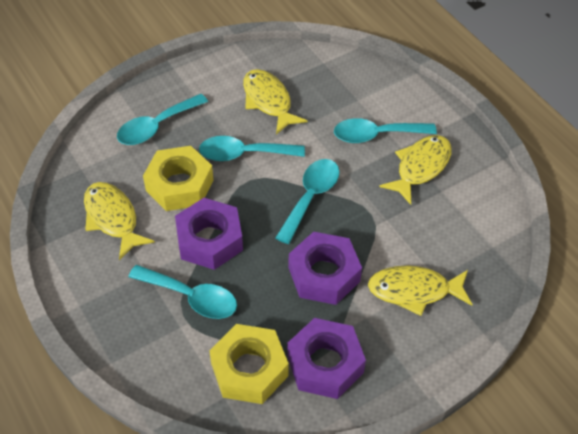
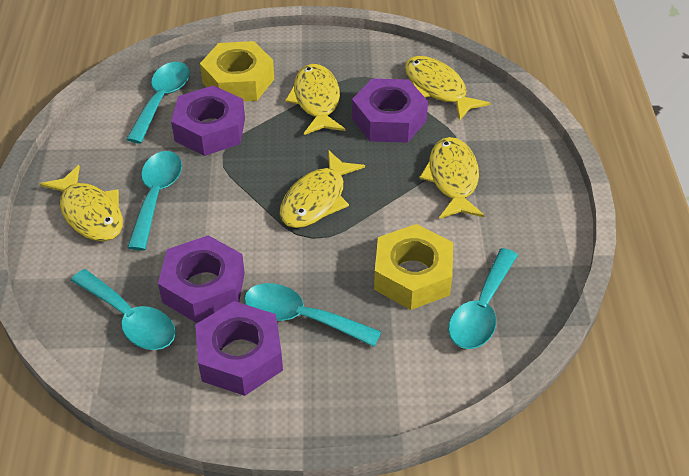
purple nut: [175,198,243,270] [287,318,366,399] [289,232,362,305] = 3 -> [158,235,245,323] [171,85,245,156] [195,301,283,396] [352,79,428,143] = 4
yellow fish: [84,182,155,260] [243,69,307,135] [368,265,473,316] [379,135,452,205] = 4 -> [40,165,123,241] [279,150,365,228] [285,64,345,135] [405,56,490,121] [419,137,485,219] = 5

